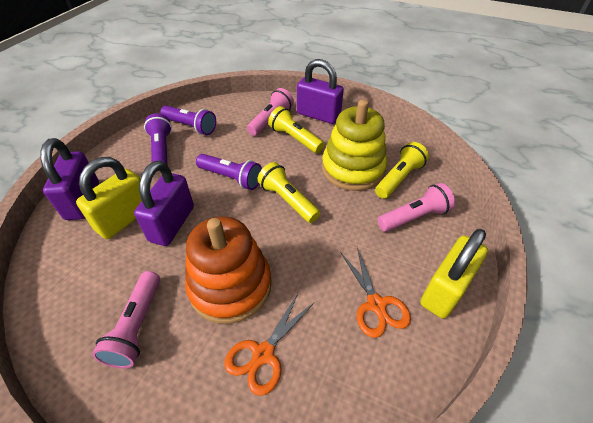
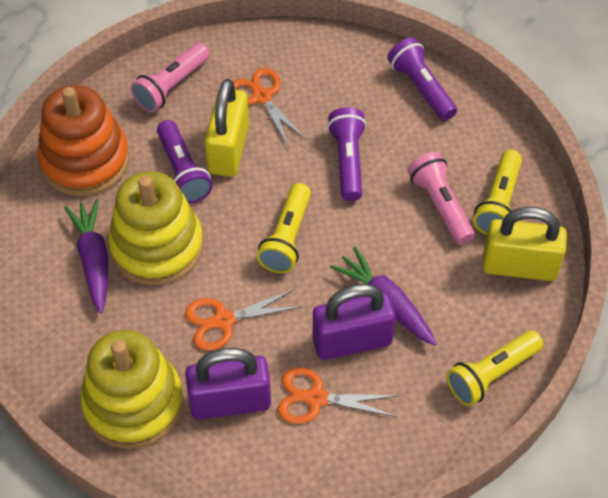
orange scissors: [224,293,315,396] [340,247,411,338] = 2 -> [185,289,301,351] [232,68,307,147] [278,367,399,424] = 3
pink flashlight: [92,271,160,368] [247,88,294,136] [377,183,455,232] = 3 -> [130,43,210,112] [407,152,475,245] = 2
purple carrot: none = 0 -> [64,199,108,313] [330,247,437,346] = 2
purple padlock: [40,138,99,220] [134,161,194,246] [297,59,344,124] = 3 -> [185,348,271,420] [313,284,396,360] = 2
yellow stacking toy: [322,100,387,191] = 1 -> [80,330,183,449] [108,171,203,285] = 2

